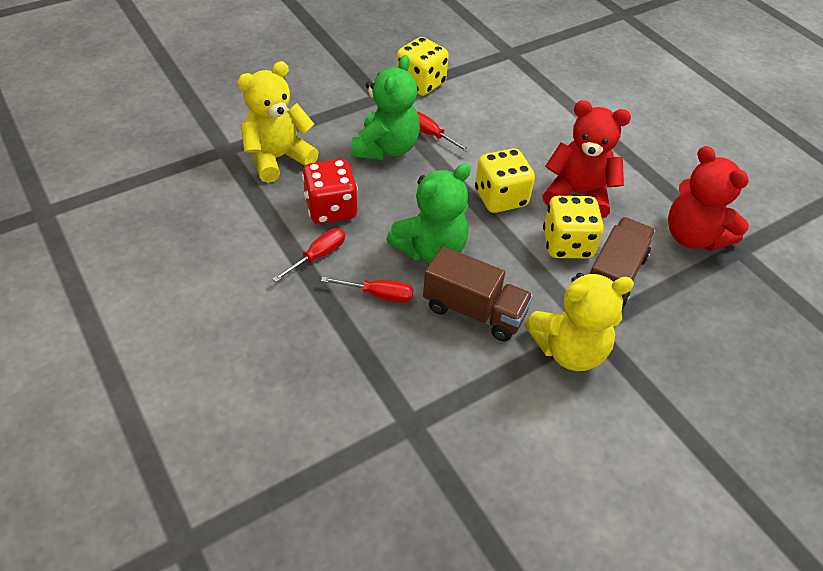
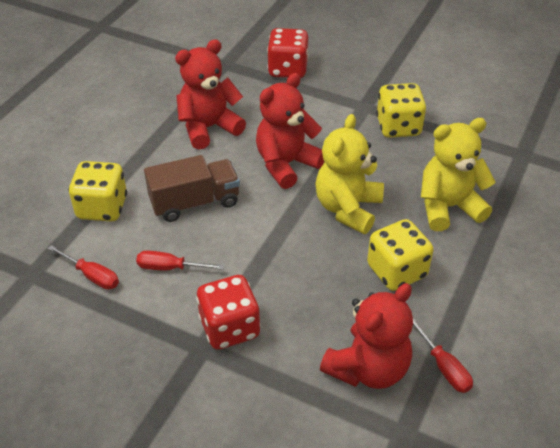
brown truck: [423,246,533,341] [590,217,655,308] = 2 -> [144,155,240,222] = 1
green teddy bear: [351,55,420,160] [386,164,471,263] = 2 -> none = 0
red dice: [302,159,358,224] = 1 -> [196,275,261,349] [267,28,309,78] = 2
red teddy bear: [542,100,631,218] [668,146,749,251] = 2 -> [175,39,246,150] [256,73,324,189] [320,283,413,389] = 3

